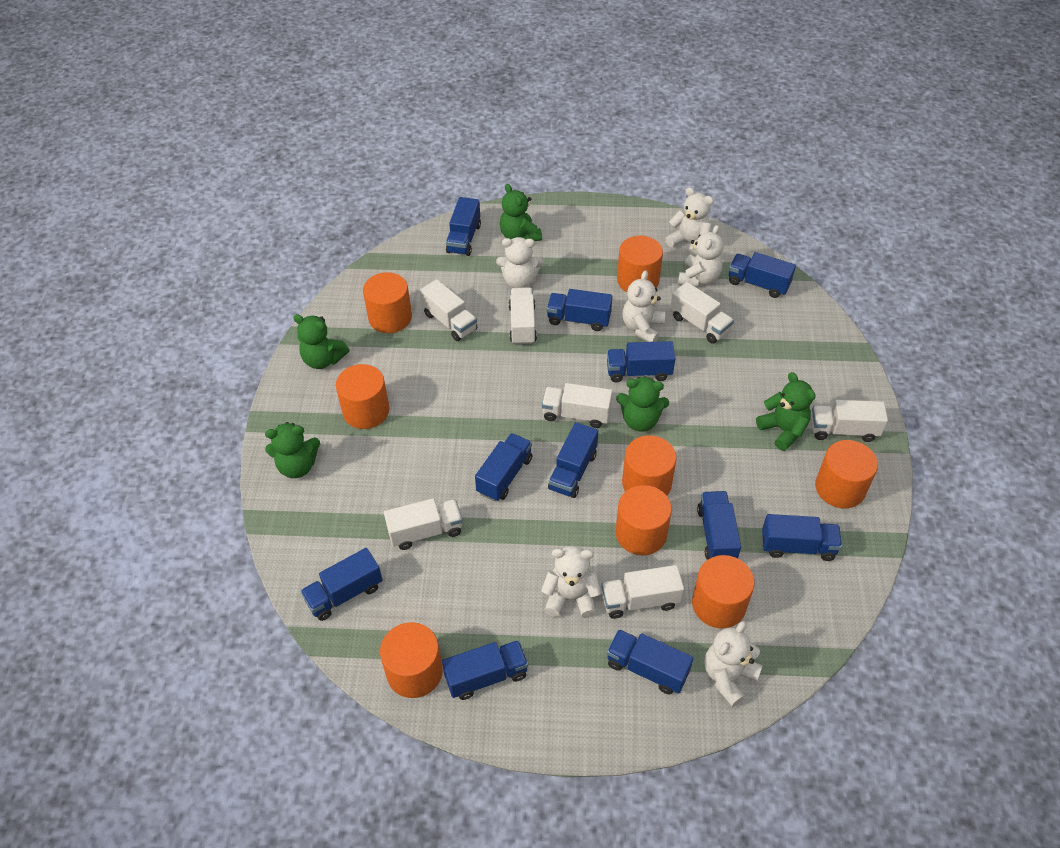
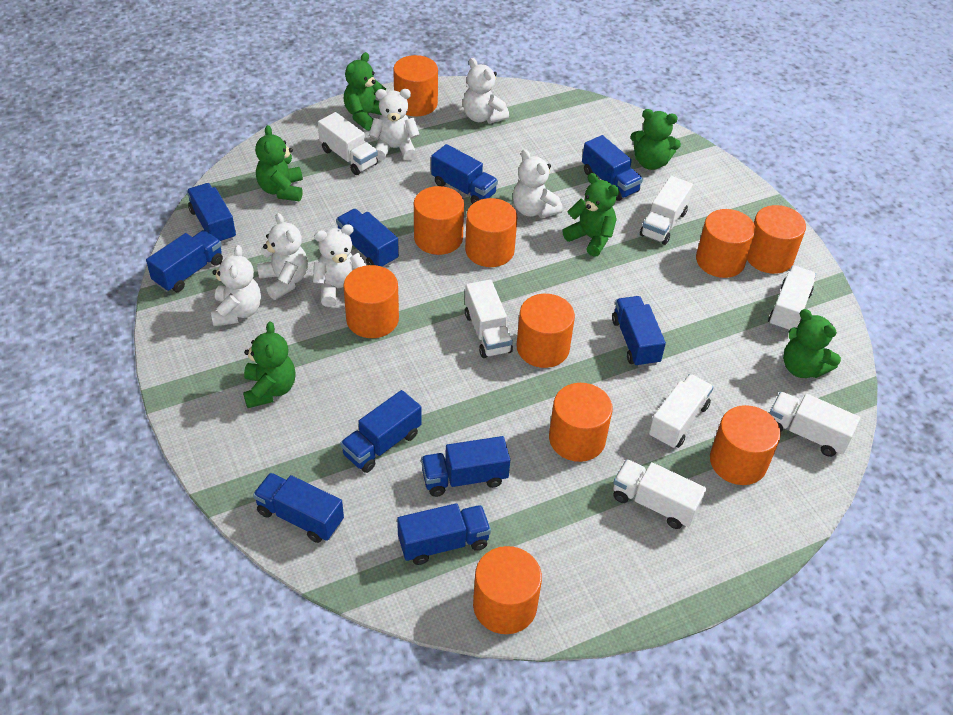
blue truck: [300,548,383,621] [442,640,528,700] [446,197,481,256] [475,433,532,501] [547,289,612,331] [548,422,598,498] [607,341,675,383] [607,629,693,695] [697,491,741,560] [729,252,796,298] [762,514,842,561] = 11 -> [146,230,223,292] [187,183,236,244] [253,473,344,543] [336,209,399,268] [340,390,422,473] [397,503,491,565] [421,436,510,497] [431,144,498,204] [582,135,643,201] [612,296,666,367] = 10
green teddy bear: [265,422,320,478] [293,314,349,369] [500,184,542,241] [616,376,669,431] [756,372,815,451] = 5 -> [243,321,296,408] [255,125,303,201] [344,52,386,131] [562,173,619,257] [631,109,681,170] [783,309,841,378] = 6
orange cylinder: [336,364,389,429] [363,272,412,333] [380,622,443,698] [616,485,672,556] [617,236,663,292] [622,435,677,496] [692,555,754,628] [815,440,878,508] = 8 -> [343,265,399,338] [393,55,438,116] [414,186,464,255] [465,198,518,267] [473,546,542,634] [517,294,575,368] [549,383,613,462] [696,209,756,278] [710,405,781,485] [747,205,806,274] = 10

